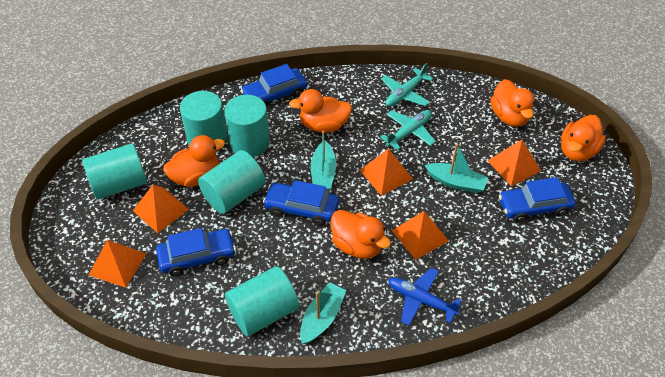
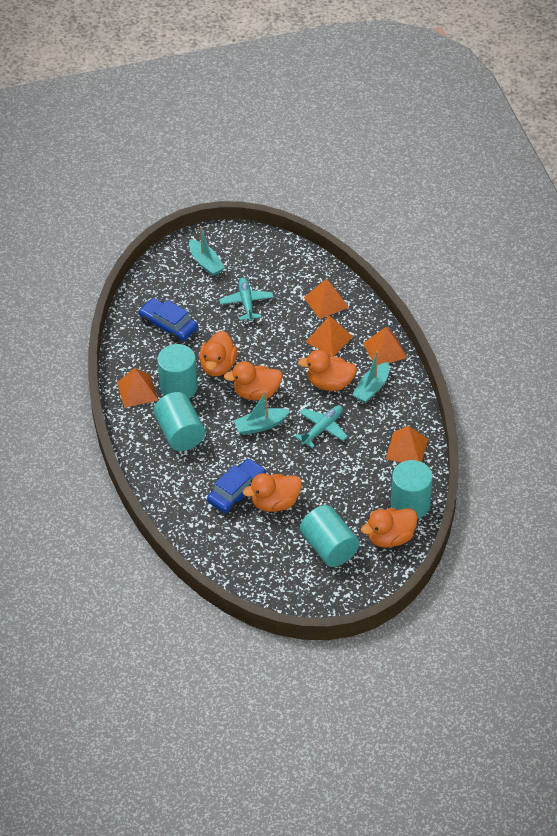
blue car: [156,228,236,276] [241,64,307,108] [263,180,339,226] [499,177,576,223] = 4 -> [138,298,198,342] [207,459,266,513] = 2
blue plane: [388,268,462,326] = 1 -> none = 0
turquoise cylinder: [82,143,147,200] [180,91,227,151] [198,150,265,214] [224,95,270,157] [225,266,299,336] = 5 -> [153,392,205,451] [157,344,198,398] [300,505,359,567] [391,460,433,519] = 4

